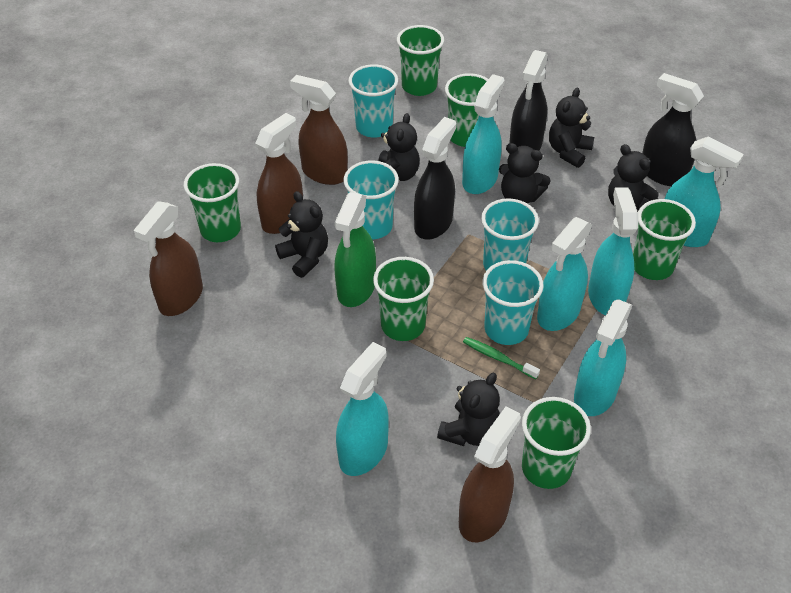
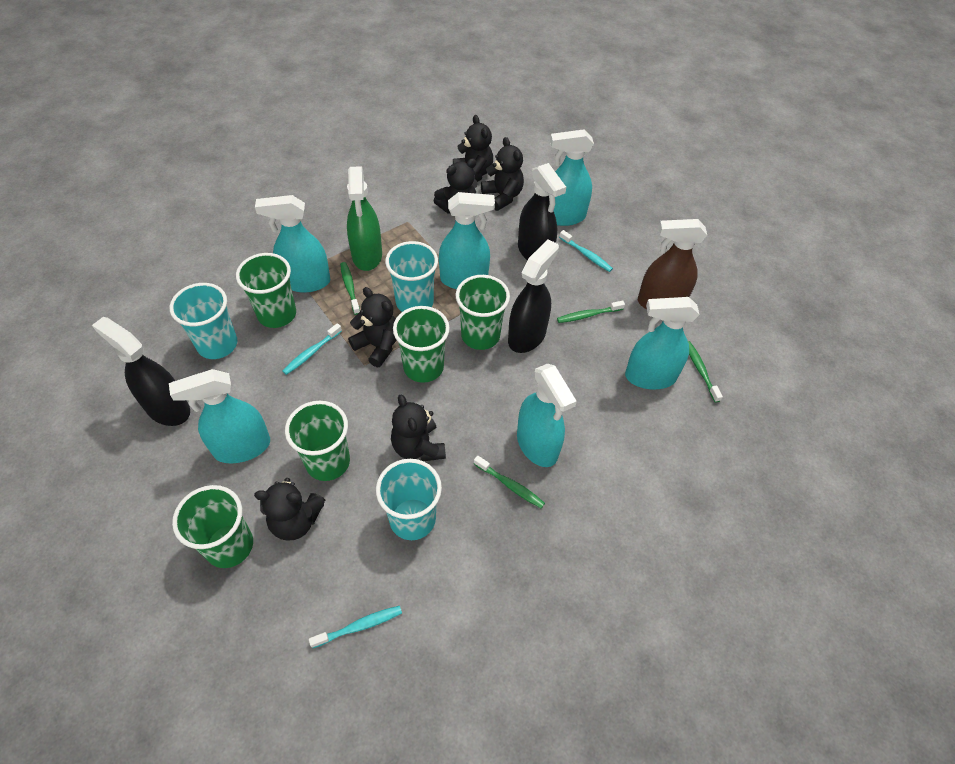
brown spray bottle: [134,201,203,316] [255,113,303,234] [290,75,348,185] [459,406,521,542] = 4 -> [638,219,707,309] = 1
green cup: [184,163,241,242] [373,257,434,341] [397,25,444,96] [445,73,488,147] [522,397,591,489] [633,199,696,280] = 6 -> [172,485,253,568] [236,253,296,328] [285,401,350,481] [393,306,450,383] [456,275,510,350] = 5
green toothbrush: [463,337,540,379] = 1 -> [340,262,360,315] [474,455,545,508] [557,300,625,323] [688,341,723,403] = 4
turquoise cup: [343,161,399,239] [348,64,398,138] [481,198,539,271] [483,260,544,345] = 4 -> [170,283,237,359] [376,459,442,540] [385,241,438,312] = 3
turquoise toothbrush: none = 0 -> [282,323,342,375] [309,606,402,648] [559,230,613,272] = 3

